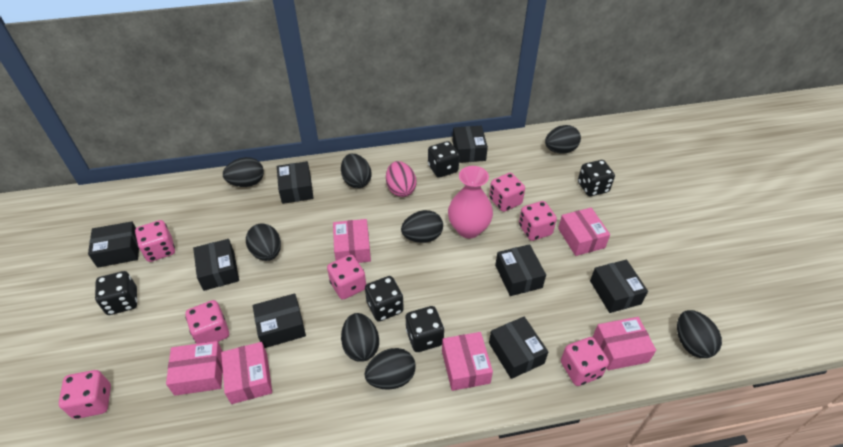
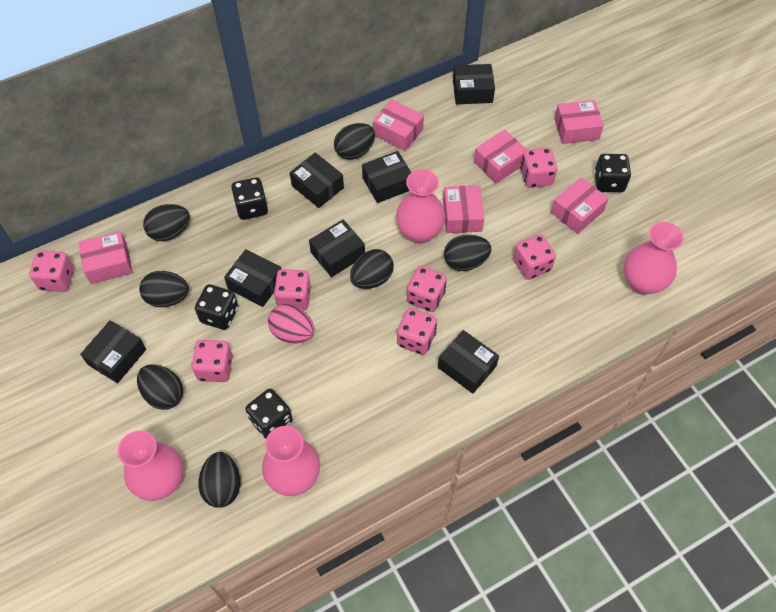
black box: [88,221,139,268] [193,239,239,291] [253,294,306,348] [277,161,314,204] [453,126,488,163] [489,317,548,379] [495,244,546,296] [590,260,648,313] = 8 -> [80,320,146,383] [224,249,281,307] [290,153,344,208] [309,219,365,277] [362,151,411,203] [438,330,499,394] [453,64,495,104] = 7
black dice: [95,271,137,315] [365,276,404,322] [406,306,444,352] [428,141,460,178] [578,160,615,196] = 5 -> [195,284,238,330] [231,177,268,220] [245,389,293,439] [594,154,631,192] = 4
black egg: [223,157,264,187] [246,223,281,261] [341,154,372,188] [341,313,379,362] [364,348,416,390] [401,210,443,243] [545,125,581,153] [677,310,722,358] = 8 -> [137,364,183,410] [139,271,189,307] [143,204,190,241] [198,452,240,508] [334,123,375,160] [350,249,394,289] [444,235,491,271] = 7
pink vase: [448,166,493,238] = 1 -> [118,430,183,501] [262,426,320,496] [396,170,446,244] [624,222,684,295] = 4

